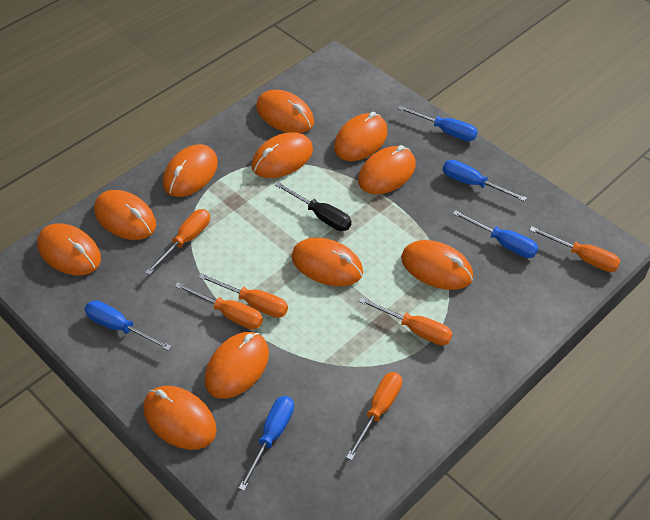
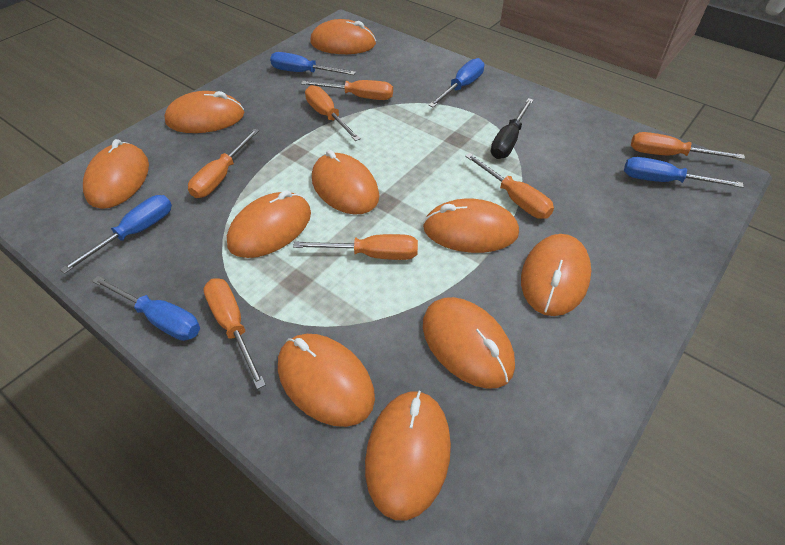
orange mouse: [37,223,101,275] [94,190,156,240] [143,386,216,450] [163,144,218,197] [204,332,269,399] [251,132,313,178] [256,90,314,133] [292,238,363,286] [334,112,388,161] [358,145,415,195] [401,240,473,290] = 11 -> [83,139,149,209] [164,91,244,133] [227,190,311,258] [278,334,375,427] [310,19,376,54] [312,150,379,214] [365,391,451,520] [423,199,519,253] [423,297,515,389] [521,234,591,316] = 10
orange screwdriver: [145,209,210,275] [175,282,263,329] [199,273,288,318] [346,372,402,460] [359,297,453,345] [530,226,621,272] = 6 -> [188,129,259,198] [203,278,266,389] [293,234,418,260] [301,80,393,100] [305,85,361,141] [465,153,554,219] [631,132,745,159] = 7

